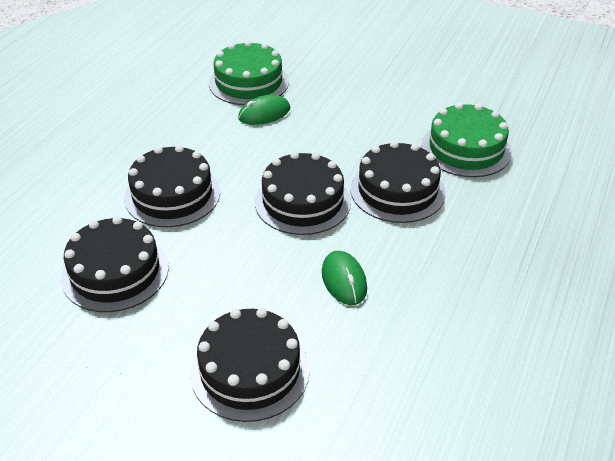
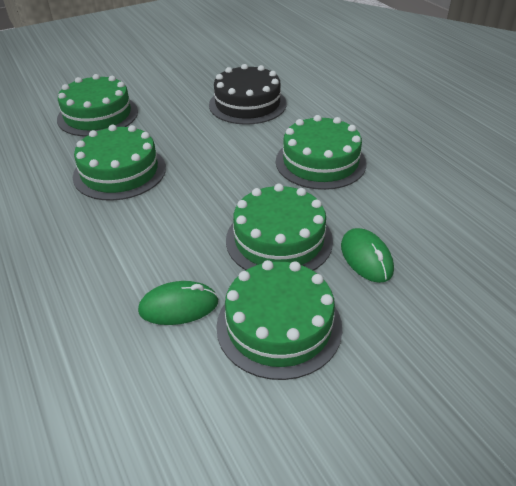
black cake: [61,216,169,312] [124,145,220,227] [190,308,310,422] [255,151,351,235] [350,141,446,223] = 5 -> [209,64,287,124] = 1
green cake: [209,40,289,105] [422,102,512,177] = 2 -> [57,74,138,137] [73,125,166,201] [216,260,342,380] [226,184,333,271] [276,115,367,190] = 5

